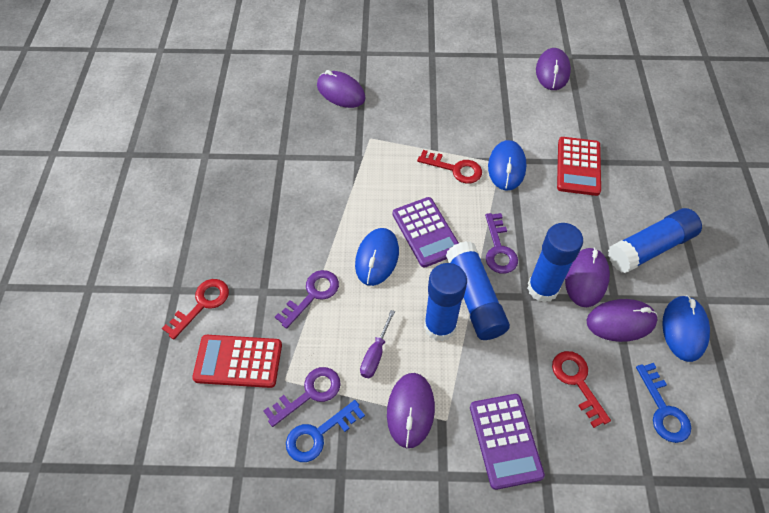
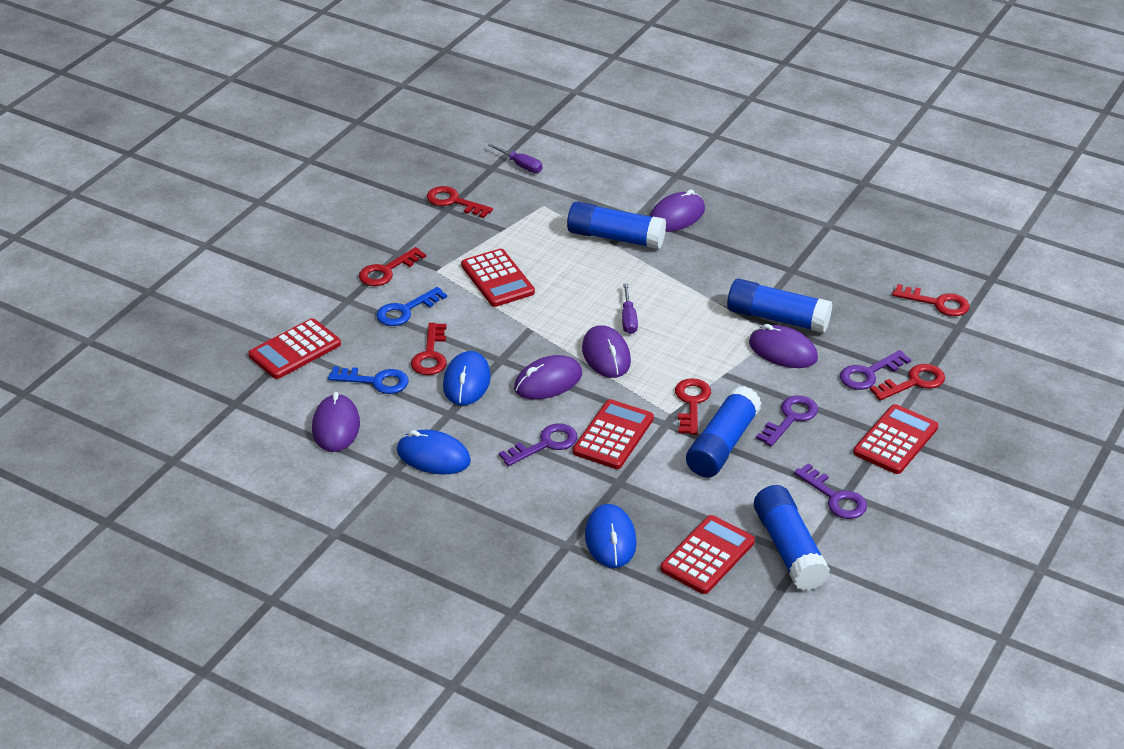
purple calculator: [393,197,459,268] [470,394,545,490] = 2 -> none = 0
purple key: [263,367,341,427] [275,270,339,329] [485,213,518,274] = 3 -> [499,423,578,466] [756,395,818,446] [794,463,867,519] [840,350,911,390] = 4
purple screwdriver: [360,310,395,378] = 1 -> [488,143,542,173] [622,283,638,334] = 2
red calculator: [192,335,282,388] [557,137,601,196] = 2 -> [248,318,341,379] [461,249,535,307] [573,399,654,469] [661,515,755,594] [853,404,938,474] = 5
red key: [162,279,229,340] [417,150,482,184] [552,351,611,428] = 3 -> [359,247,426,286] [411,323,447,375] [427,186,493,218] [675,378,711,435] [870,364,945,401] [892,284,969,316] = 6

